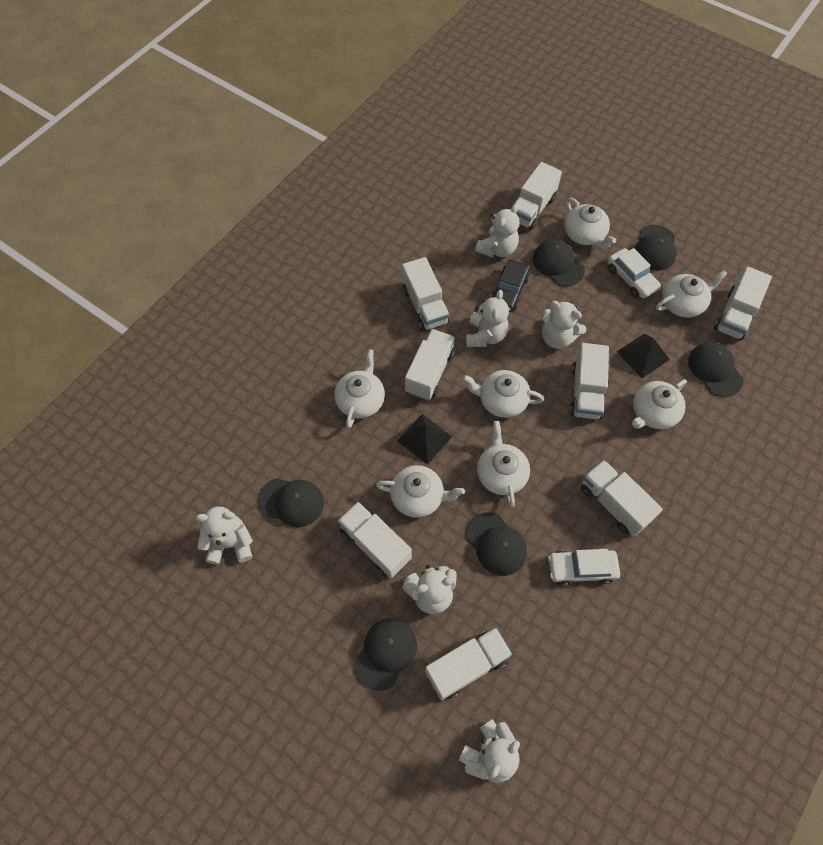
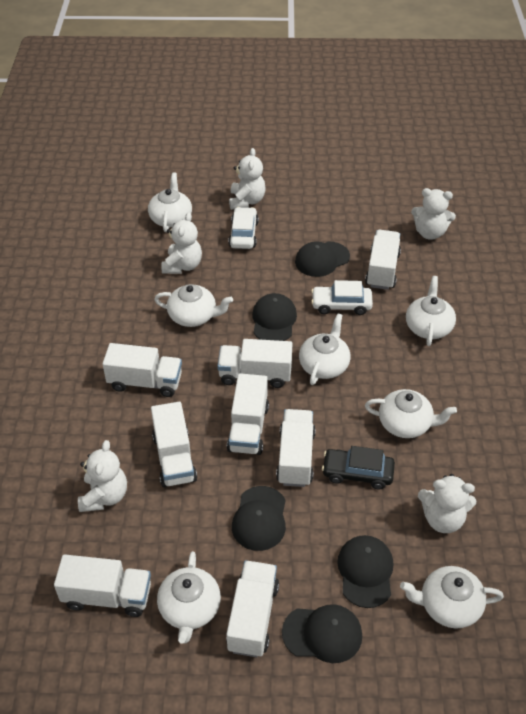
black cap: [258,478,324,527] [354,618,417,691] [466,512,527,576] [533,239,585,286] [635,225,677,271] [688,342,743,397] = 6 -> [232,486,286,551] [252,293,297,341] [282,604,362,663] [295,241,350,277] [337,535,393,608] = 5
black pyramid: [397,414,453,465] [617,334,670,378] = 2 -> none = 0
white teddy bear: [195,506,253,565] [403,565,457,614] [459,719,520,783] [466,290,509,347] [475,204,519,257] [542,301,586,349] = 6 -> [78,440,127,512] [161,212,202,274] [229,148,266,210] [411,188,456,240] [418,474,476,533] = 5

